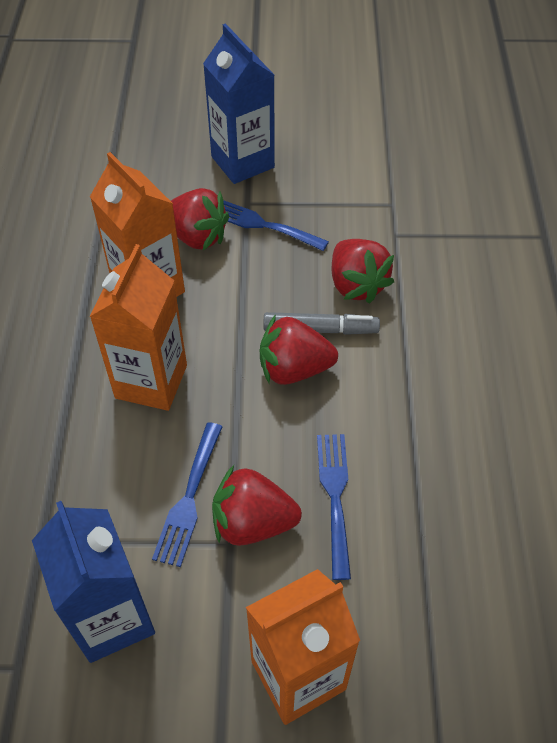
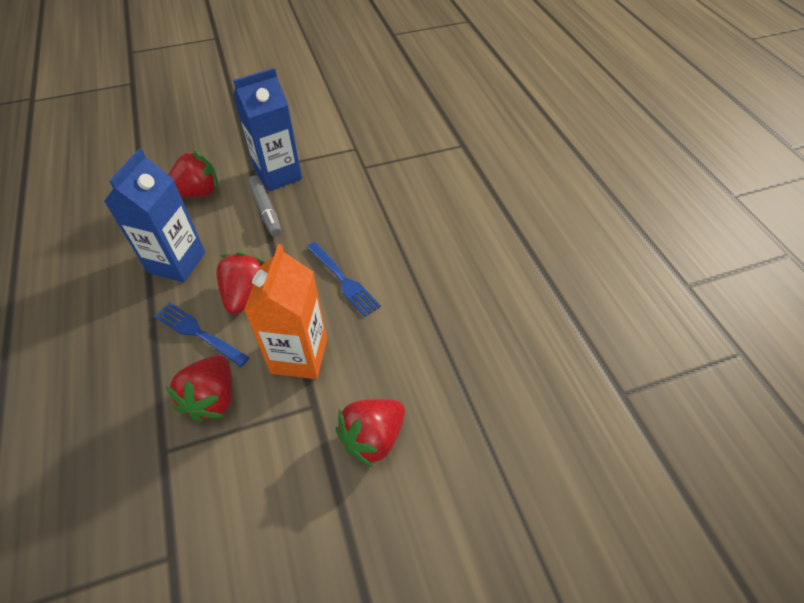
blue fork: [152,422,222,567] [223,200,329,251] [317,434,351,580] = 3 -> [154,302,249,367] [306,242,381,317] = 2
orange carton: [90,152,185,297] [90,244,187,411] [246,569,360,725] = 3 -> [244,244,327,379] = 1

